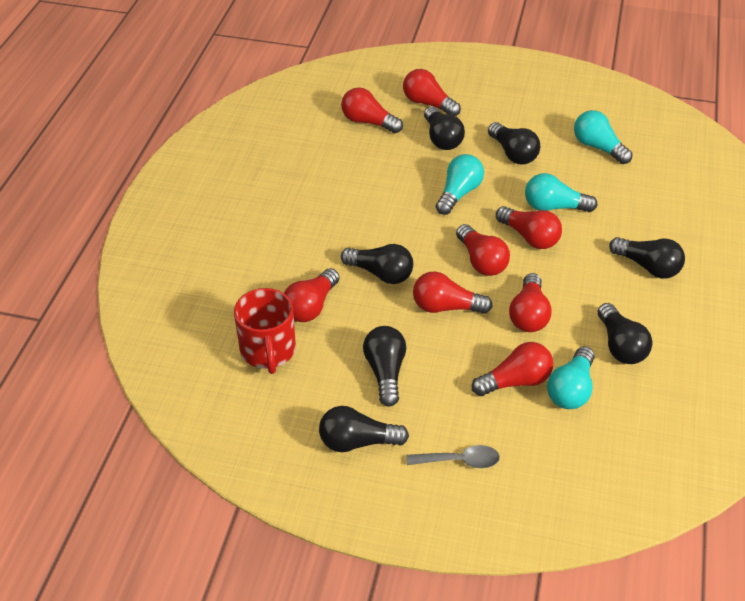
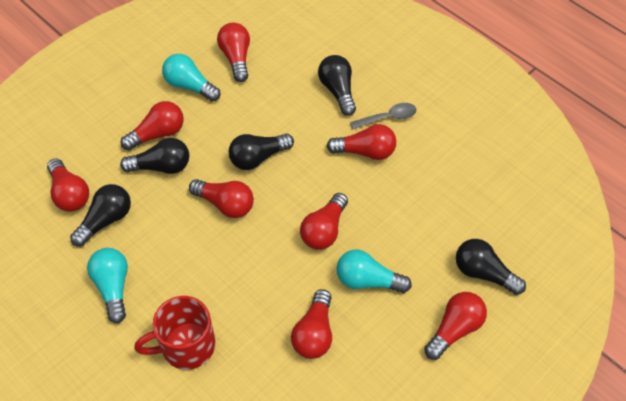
black light bulb: [319,406,409,452] [341,244,413,284] [363,326,406,406] [424,106,465,150] [488,122,540,164] [598,303,652,364] [609,237,685,279] = 7 -> [70,184,131,247] [120,138,189,174] [229,133,294,170] [318,55,356,116] [456,239,526,295] = 5
turquoise light bulb: [436,154,484,215] [525,173,597,212] [547,346,595,409] [574,110,632,164] = 4 -> [87,248,128,323] [162,54,220,102] [336,250,412,293] = 3

